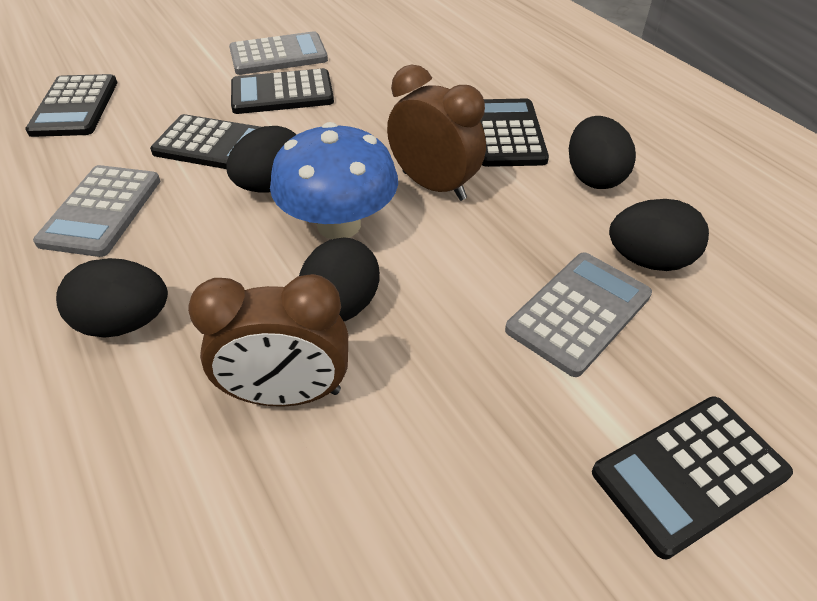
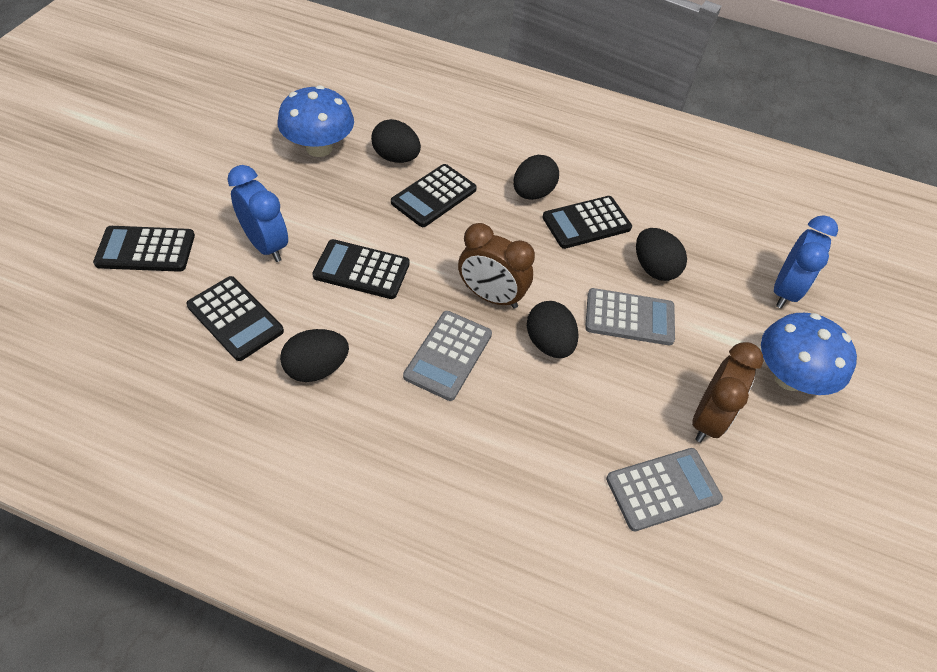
blue clock: none = 0 -> [227,165,288,262] [774,215,838,308] = 2
blue mushroom: [270,122,398,239] = 1 -> [278,85,354,157] [761,313,857,395] = 2

